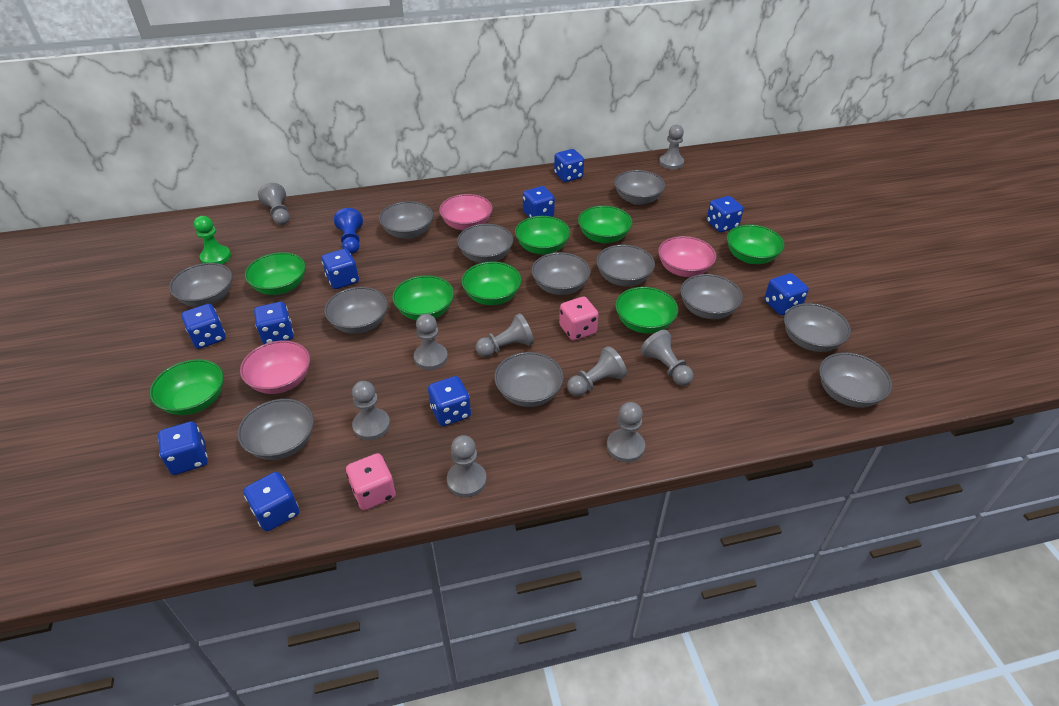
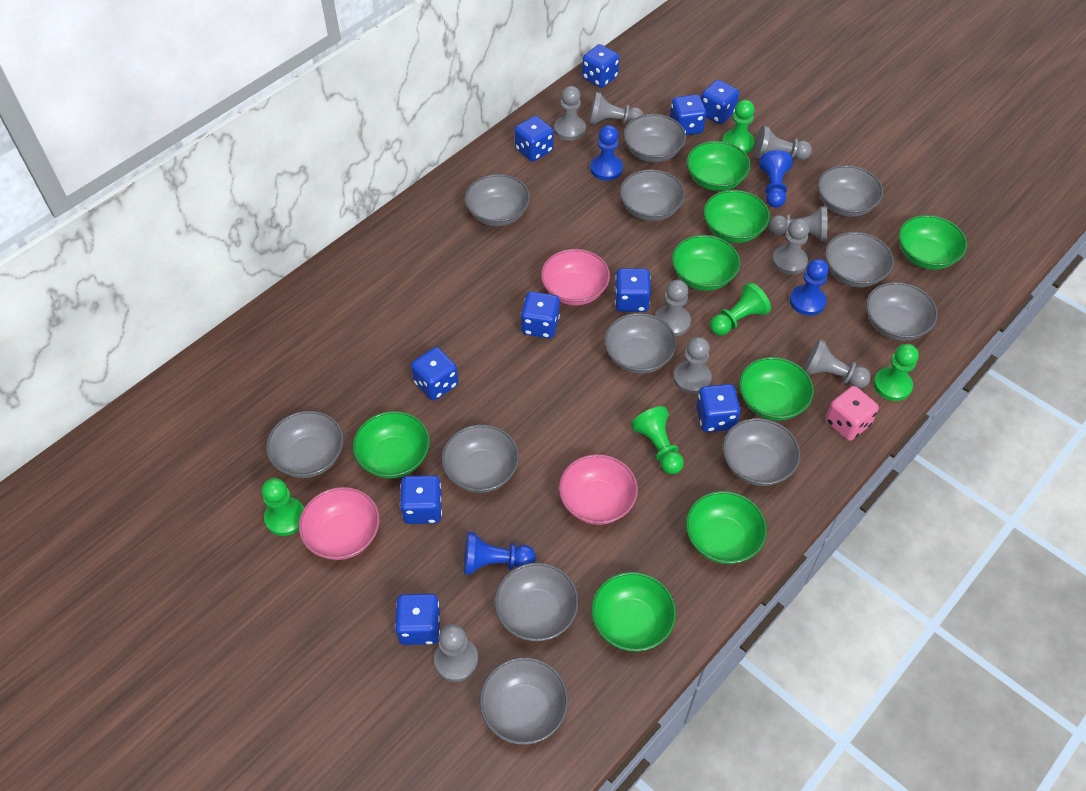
blue pawn: [334,208,363,254] = 1 -> [464,532,536,575] [590,125,623,180] [759,150,793,208] [790,259,829,316] = 4
green pawn: [194,216,231,264] = 1 -> [262,478,304,536] [631,406,684,474] [710,282,771,336] [722,100,755,154] [874,344,919,401] = 5
pink dice: [346,453,396,510] [559,297,599,341] = 2 -> [825,386,879,441] = 1

